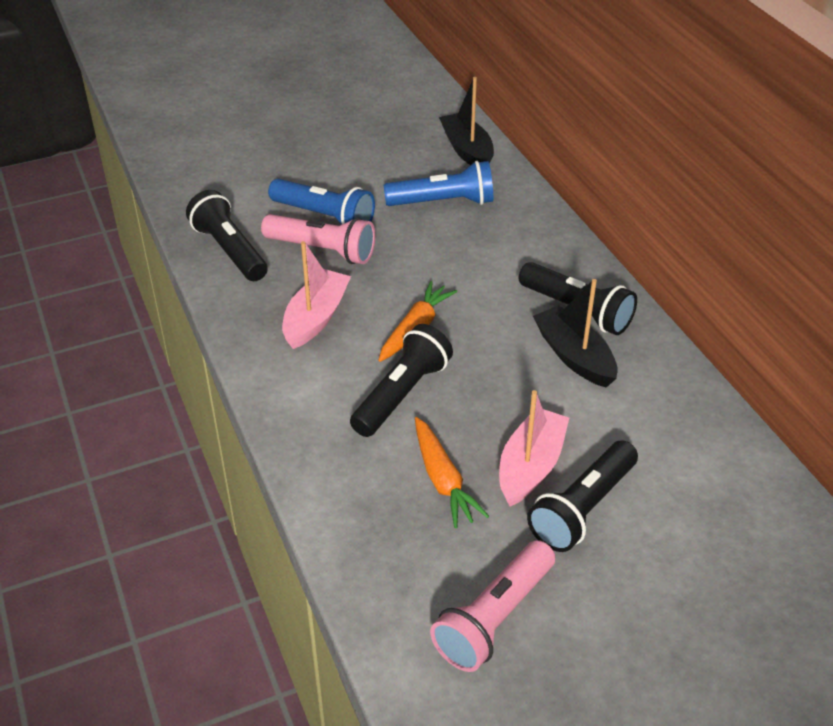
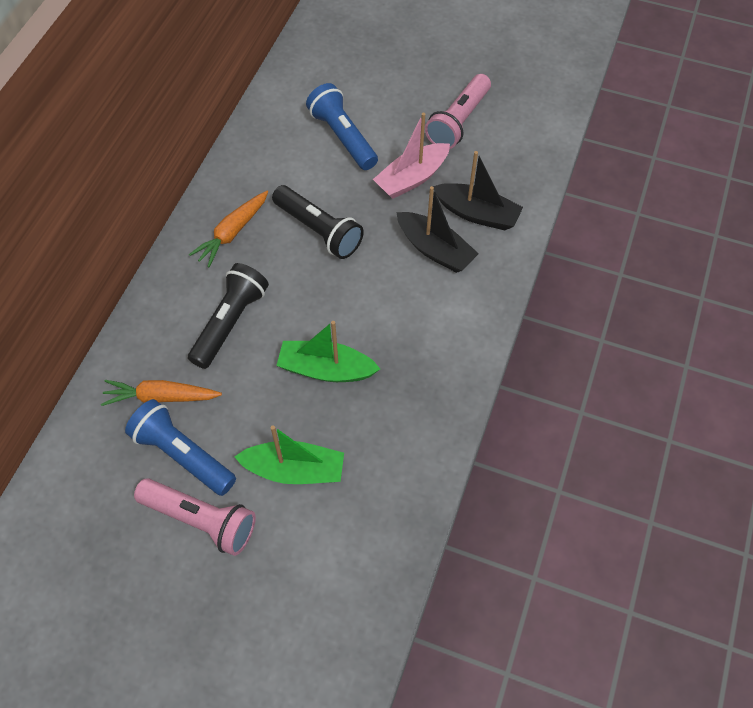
black flashlight: [186,190,268,281] [350,324,453,437] [519,262,637,335] [527,441,638,552] = 4 -> [188,263,269,369] [272,185,364,259] = 2
green boat: none = 0 -> [234,426,344,484] [276,321,380,382] = 2
pink boat: [282,241,351,349] [499,390,569,506] = 2 -> [373,113,450,199] = 1

